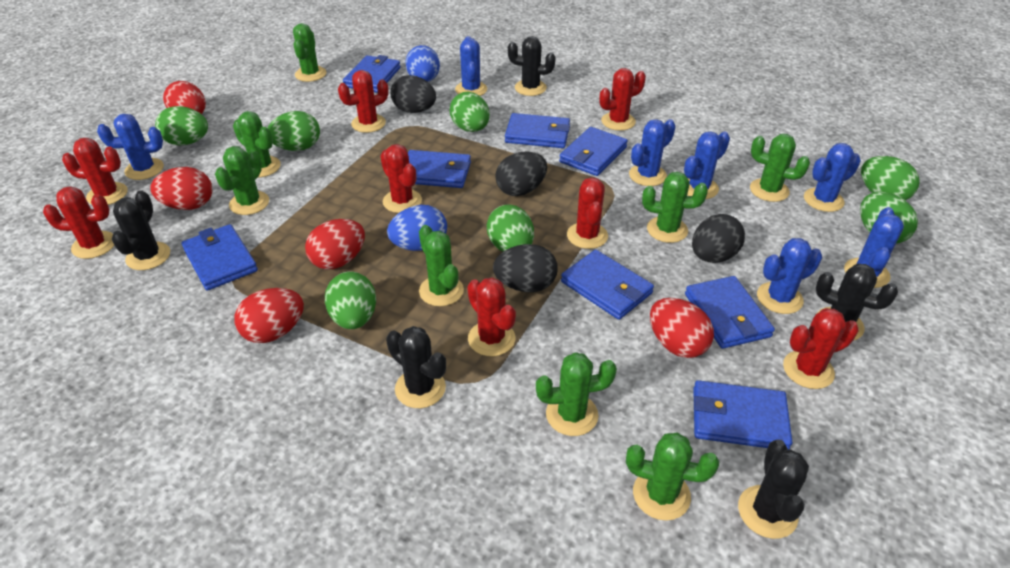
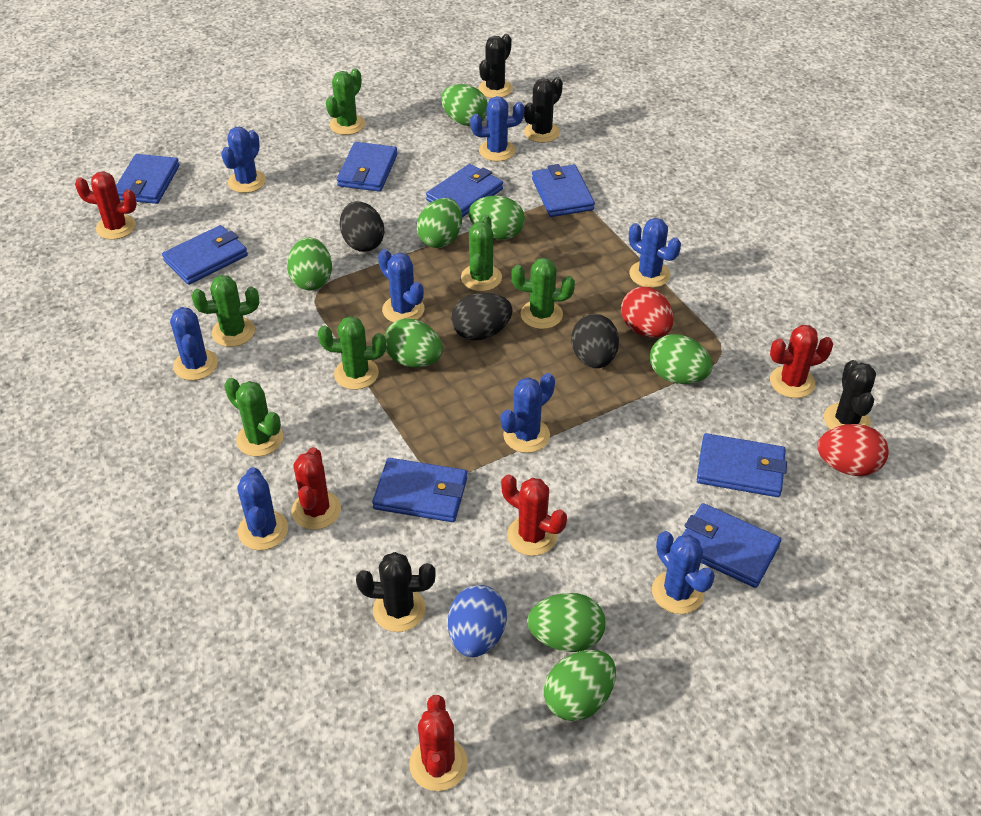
black cactus: [112,190,170,270] [386,326,446,408] [508,36,556,96] [738,440,809,539] [816,264,898,341] = 5 -> [356,552,436,632] [478,34,513,98] [524,77,563,143] [824,360,876,429] = 4
black egg: [390,75,436,113] [493,244,558,292] [495,152,547,196] [692,214,745,263] = 4 -> [340,201,384,252] [451,292,512,340] [571,314,619,368] = 3
blue cactus: [97,114,164,180] [455,36,487,96] [629,119,676,186] [684,131,730,199] [757,238,822,314] [804,143,861,212] [844,207,904,288] = 7 -> [170,307,218,380] [221,127,266,193] [237,467,288,550] [378,249,424,322] [470,96,525,161] [501,373,555,453] [629,218,681,288] [652,531,715,614] = 8
blue egg: [387,205,447,251] [405,45,440,82] = 2 -> [448,585,507,657] = 1
green cactus: [215,146,269,215] [233,111,281,177] [293,23,326,82] [419,225,464,306] [536,352,617,436] [626,432,719,521] [642,172,708,243] [750,134,810,202] = 8 -> [191,275,259,347] [224,378,283,457] [318,316,386,390] [326,68,365,135] [461,214,502,291] [512,258,575,329] = 6
green egg: [155,106,208,145] [267,111,320,151] [325,271,376,329] [449,92,490,132] [487,205,534,252] [860,192,918,244] [861,156,920,200] = 7 -> [287,237,332,290] [384,318,443,367] [417,198,462,248] [441,84,488,126] [468,196,525,240] [527,593,605,652] [544,650,616,721] [650,334,713,384] = 8
red cactus: [43,186,114,259] [62,138,128,205] [338,70,388,133] [380,144,422,213] [467,277,516,356] [567,177,608,249] [599,68,646,131] [783,308,858,389] = 8 -> [75,171,137,240] [291,447,341,530] [409,695,468,791] [501,474,567,556] [770,325,833,398] = 5
red egg: [150,167,212,210] [163,81,206,114] [234,288,304,343] [305,219,365,270] [650,298,714,358] = 5 -> [621,287,674,337] [817,424,889,476] = 2

